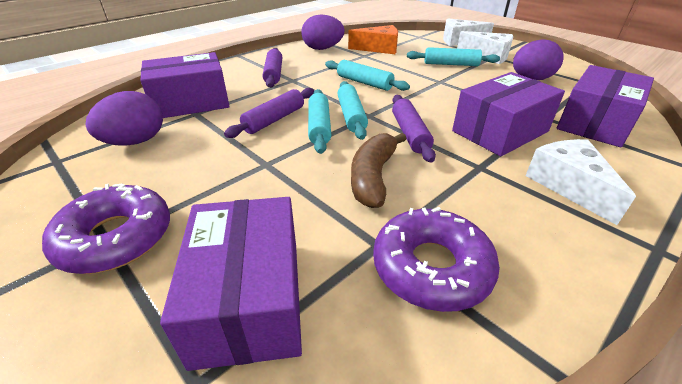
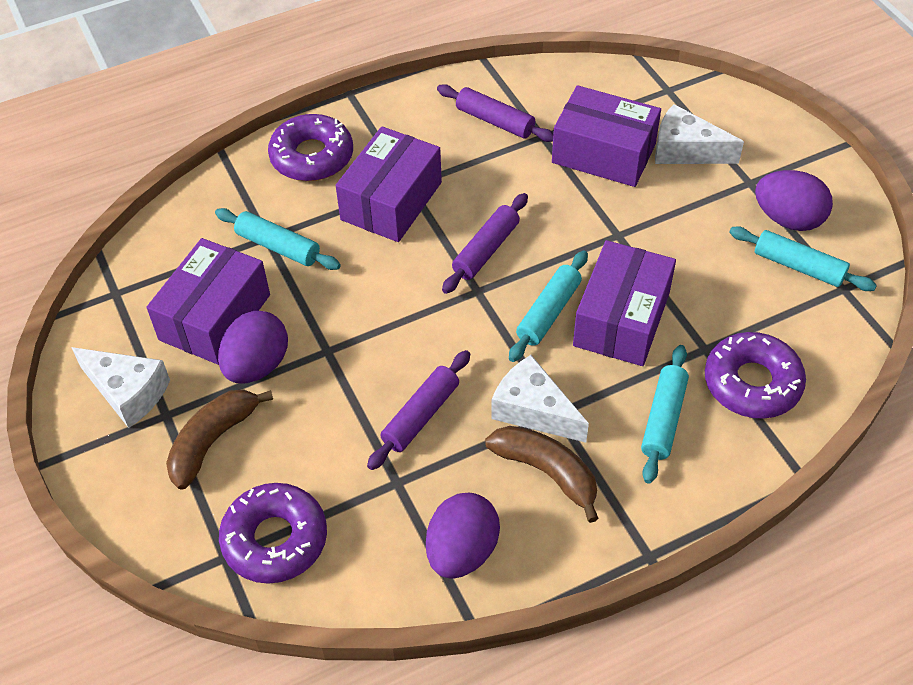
brown banana: [351,133,407,208] = 1 -> [166,389,273,490] [485,426,599,523] = 2
orange cheese: [348,25,398,54] = 1 -> none = 0
purple donut: [42,183,170,274] [373,207,500,312] = 2 -> [219,483,327,584] [268,114,353,181] [705,332,806,419] = 3

